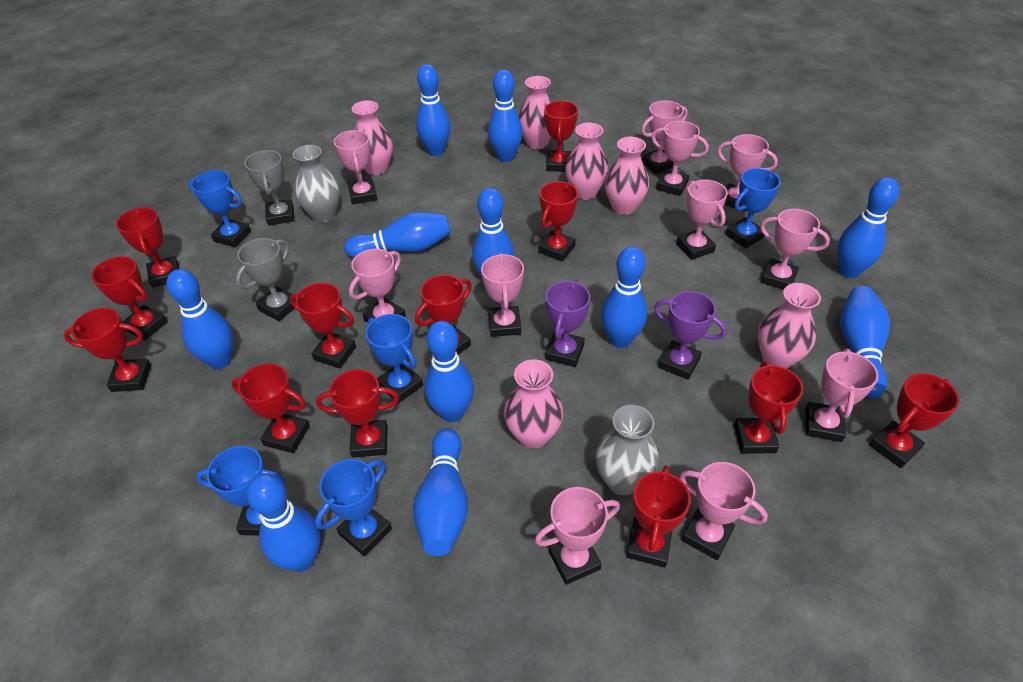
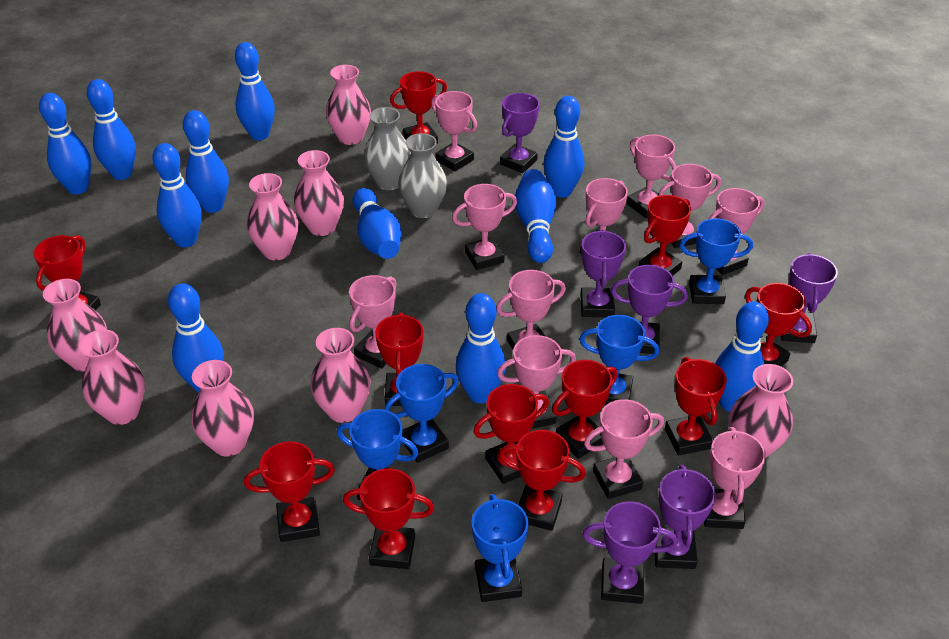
grey trophy: [236,238,296,321] [244,150,294,226] = 2 -> none = 0
pink vase: [352,101,393,175] [504,359,563,449] [518,76,551,150] [565,122,609,200] [605,137,649,215] [758,283,821,369] = 6 -> [43,279,107,372] [79,329,145,425] [191,360,254,457] [247,173,298,260] [294,150,344,236] [310,328,371,423] [326,65,371,145] [729,364,793,458] = 8
purple trophy: [546,280,590,367] [654,291,726,380] = 2 -> [500,93,539,173] [580,230,626,317] [582,501,678,604] [611,265,688,354] [654,464,716,569] [781,253,838,343] = 6
red trophy: [64,308,152,392] [91,256,168,341] [116,207,179,288] [231,364,310,453] [290,283,356,368] [316,369,399,458] [415,275,472,355] [538,181,578,261] [544,101,578,172] [626,466,691,568] [734,362,803,454] [869,373,959,468] = 12 -> [33,235,101,310] [244,441,335,542] [343,468,434,569] [375,312,423,406] [390,71,447,144] [473,384,549,484] [499,430,586,531] [552,360,618,459] [639,195,691,276] [665,357,727,456] [745,283,812,367] = 11

